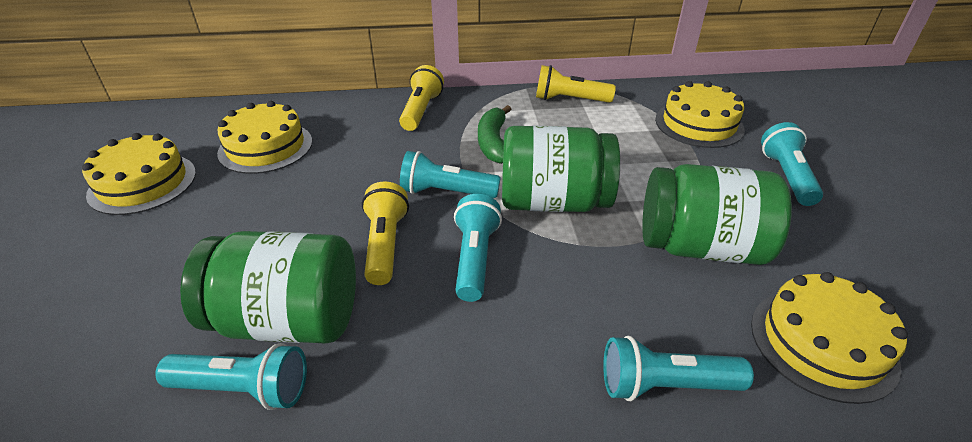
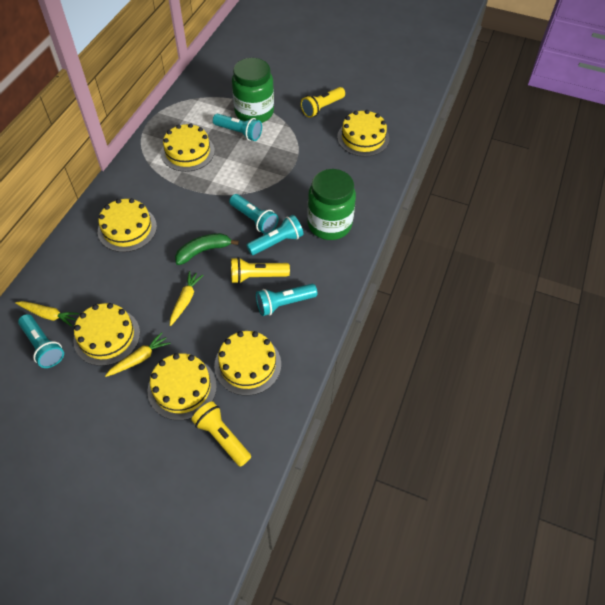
green jar: [180,231,356,343] [502,126,620,212] [642,164,792,265] = 3 -> [232,58,274,123] [307,169,356,240] = 2
yellow cake: [82,133,196,215] [217,101,312,174] [655,81,745,148] [751,272,908,404] = 4 -> [73,303,140,366] [98,198,157,252] [148,353,217,420] [161,123,215,172] [214,331,281,396] [337,110,389,157] = 6
yellow carrot: none = 0 -> [15,301,79,327] [105,332,171,377] [170,271,203,326] = 3

